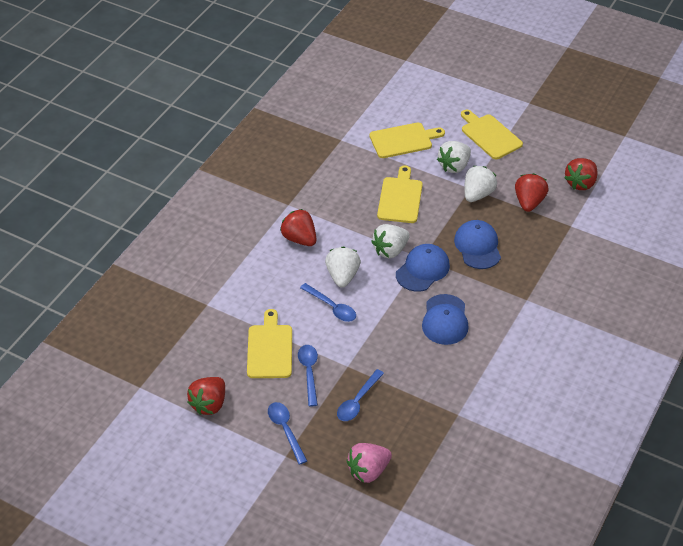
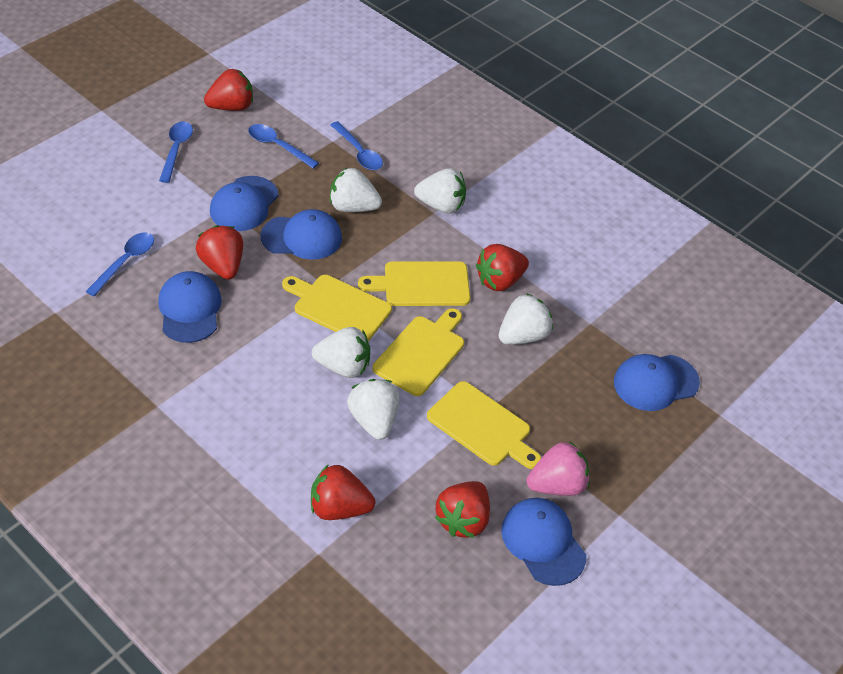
blue cap: [396,244,450,292] [422,294,469,345] [454,220,501,269] = 3 -> [158,271,222,343] [210,176,278,231] [261,209,342,260] [501,498,586,586] [614,354,700,411] = 5
red strawberry: [187,377,225,415] [280,209,316,246] [515,173,549,212] [564,158,598,190] = 4 -> [196,225,243,280] [204,69,253,111] [311,464,375,520] [435,481,490,538] [476,244,529,291] = 5
white strawberry: [325,247,361,288] [371,224,410,258] [437,141,471,173] [464,166,497,202] = 4 -> [312,327,370,378] [330,168,382,212] [347,379,399,440] [414,168,466,214] [499,293,553,345] = 5

